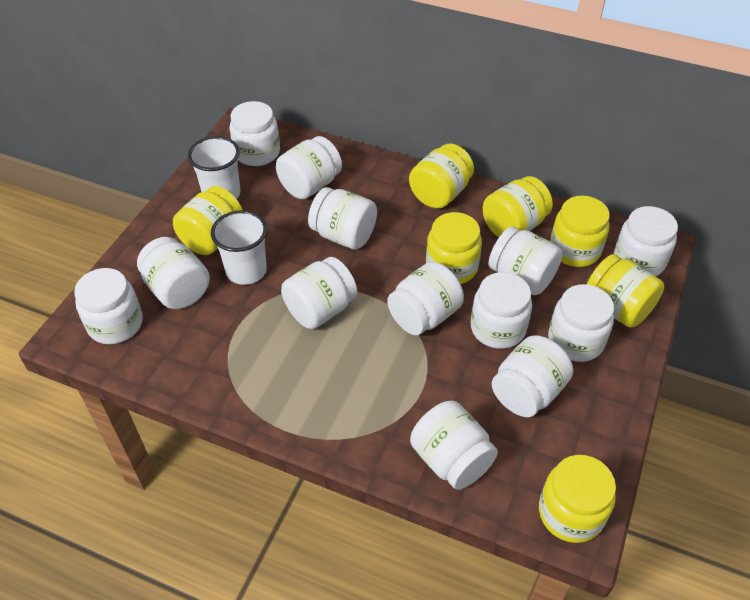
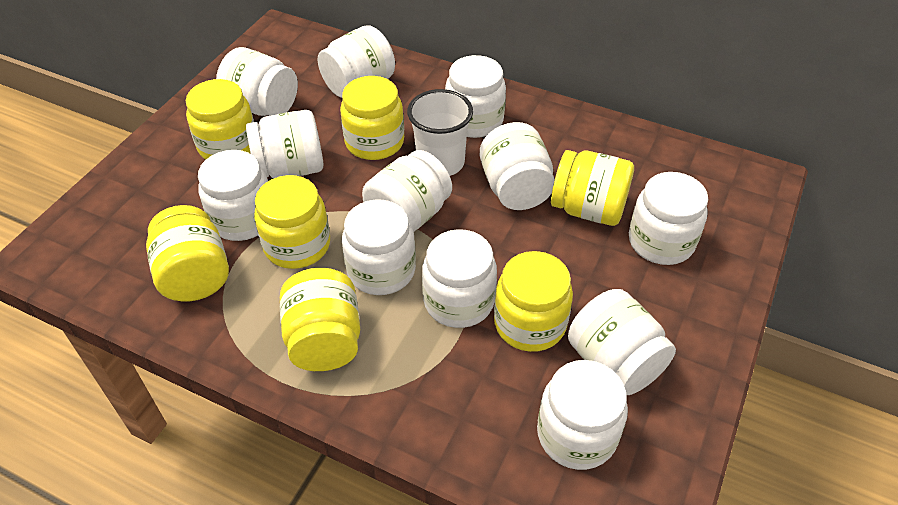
white cup: [188,136,241,199] [211,210,267,285] = 2 -> [407,89,473,176] = 1
white jar: [74,268,143,344] [137,237,210,309] [229,101,280,166] [276,136,342,199] [281,257,357,329] [308,187,377,250] [387,262,464,335] [410,401,498,490] [471,272,532,349] [488,226,563,295] [492,335,573,417] [548,284,614,362] [614,206,678,276] = 13 -> [198,150,268,241] [216,47,298,116] [246,110,323,179] [318,25,395,98] [342,200,416,295] [362,150,452,232] [422,229,497,328] [445,55,506,138] [480,122,554,210] [537,360,628,470] [568,289,676,395] [629,172,708,265] = 12

